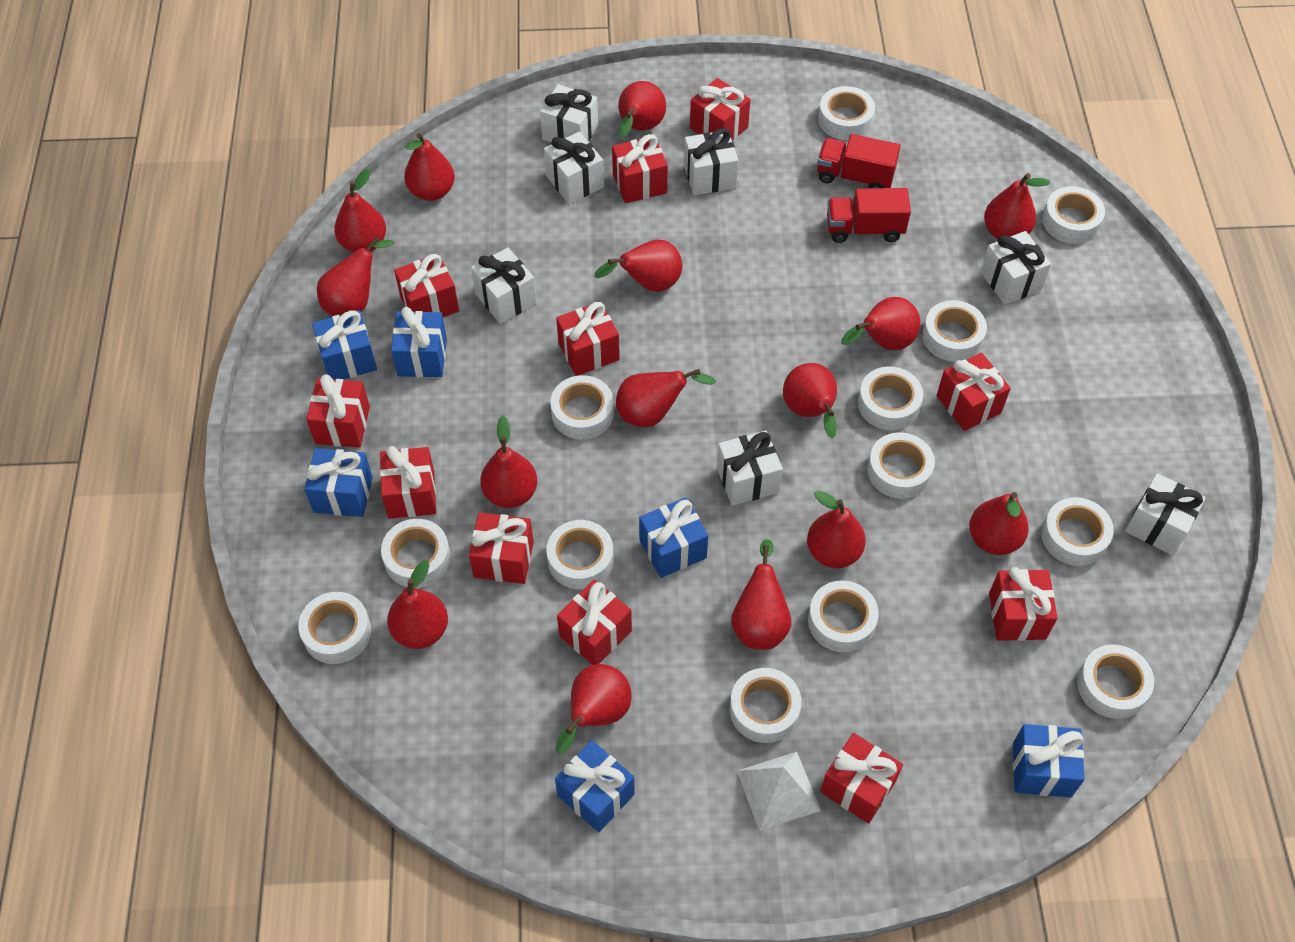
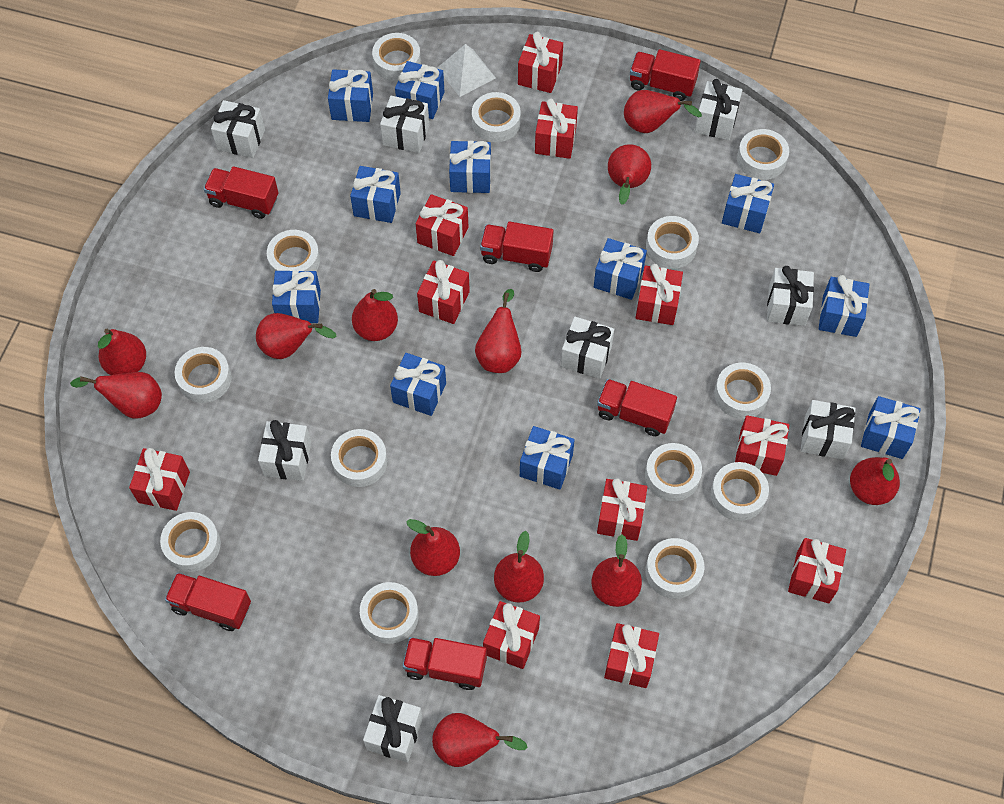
blue gift: [304,448,373,517] [312,310,377,380] [391,307,447,377] [555,740,635,832] [639,497,708,578] [1013,724,1085,798] = 6 -> [272,270,321,323] [328,69,373,122] [350,166,401,223] [390,353,446,416] [395,61,444,119] [449,141,491,193] [520,426,575,490] [594,238,647,300] [722,174,774,233] [819,275,870,337] [861,396,921,459] = 11
red pear: [317,236,394,316] [334,169,386,253] [387,560,448,649] [404,133,455,201] [480,416,537,508] [556,664,632,754] [594,239,683,292] [616,369,716,427] [618,81,666,137] [731,539,791,650] [783,363,837,438] [807,491,866,568] [841,297,920,350] [969,492,1029,555] [984,173,1050,239] = 15 -> [70,372,162,419] [98,329,146,375] [256,313,337,359] [352,289,398,341] [406,519,460,576] [432,713,527,767] [475,289,521,373] [494,531,544,603] [591,534,642,607] [608,144,651,205] [624,90,702,133] [850,457,900,505] = 12
red truck: [817,134,901,188] [827,188,911,243] = 2 -> [165,573,251,631] [204,166,278,219] [403,637,487,690] [480,222,554,272] [597,379,677,436] [630,49,701,101] = 6
white gift: [471,247,537,324] [540,84,598,142] [544,132,604,204] [684,128,739,195] [717,430,783,506] [980,231,1051,305] [1125,473,1206,555] = 7 -> [211,100,265,158] [258,420,311,481] [363,695,423,763] [380,96,429,153] [561,317,614,379] [695,79,742,140] [767,266,814,326] [800,400,856,459] = 8

